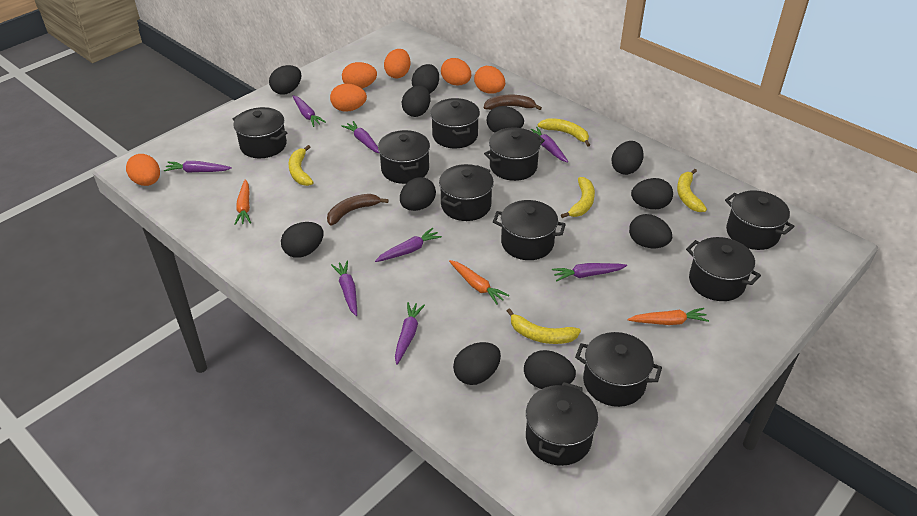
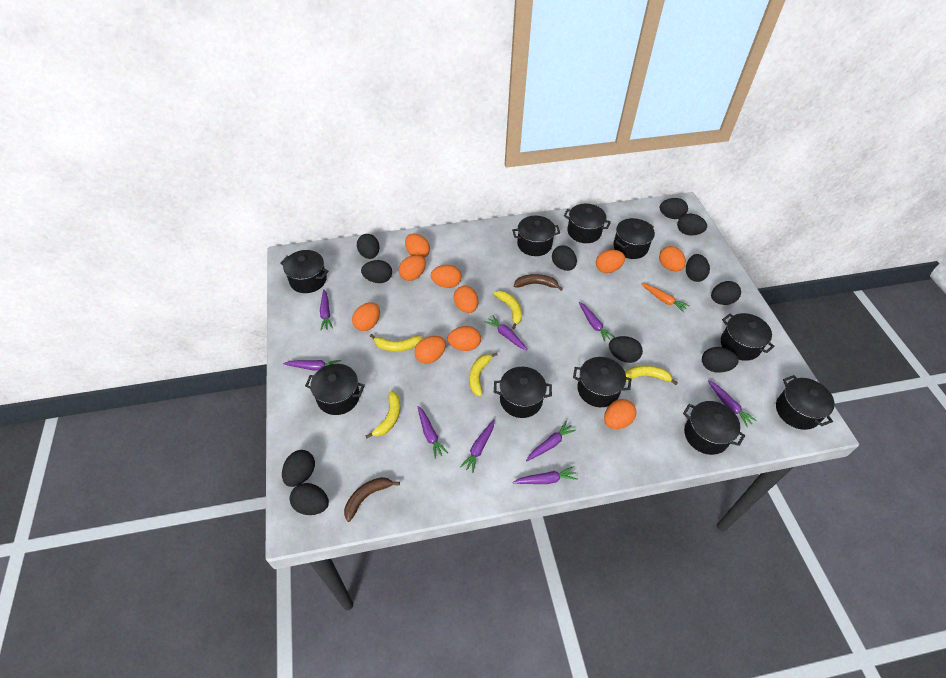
orange carrot: [234,179,251,225] [449,260,509,305] [627,308,709,325] = 3 -> [641,283,690,313] = 1
orange egg: [126,154,160,186] [330,84,367,112] [342,62,377,89] [384,49,411,78] [441,58,471,85] [474,66,505,94] = 6 -> [352,302,380,331] [399,255,426,281] [405,234,430,258] [414,336,446,364] [431,265,462,288] [447,326,481,351] [453,285,478,313] [596,250,625,273] [604,399,636,429] [659,246,686,271] = 10
purple carrot: [164,161,232,173] [293,95,326,127] [331,261,357,316] [342,121,380,154] [375,228,442,262] [395,302,425,365] [531,127,568,162] [552,263,627,281] = 8 -> [283,360,341,370] [320,289,333,330] [417,406,448,459] [460,419,494,473] [485,315,528,351] [513,466,578,484] [526,421,576,461] [579,302,614,342] [708,380,757,427] = 9

